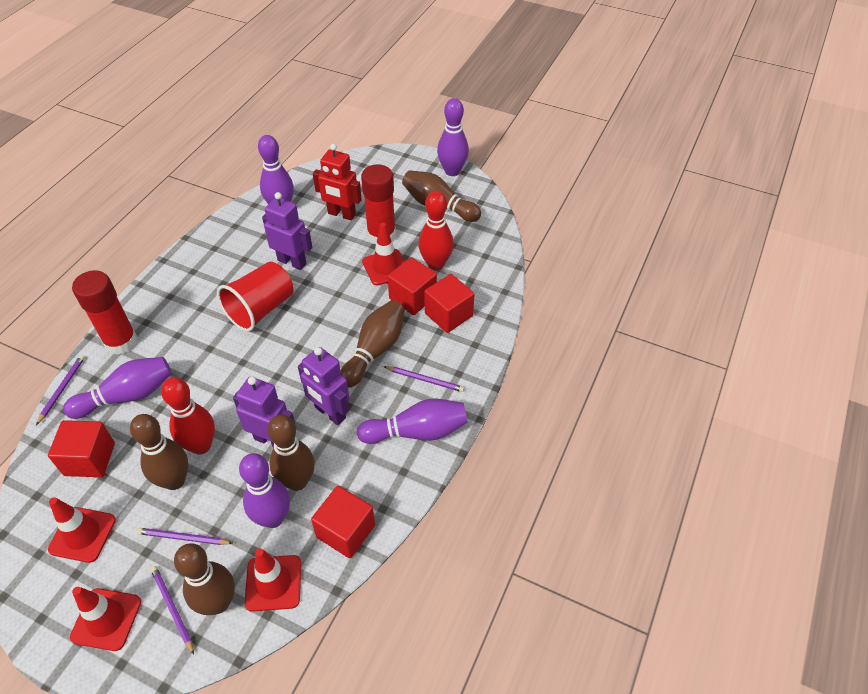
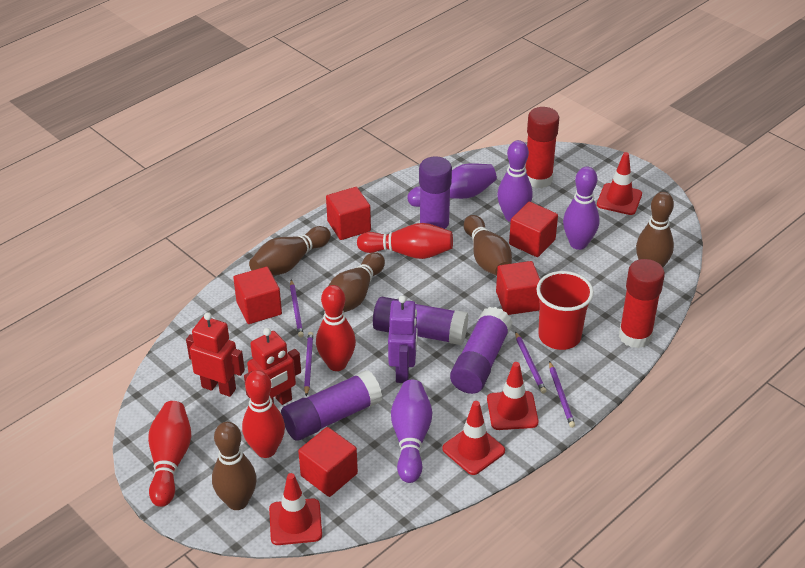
purple bowling pin: [63,357,172,419] [239,453,290,528] [258,135,294,204] [357,399,468,444] [437,98,469,176] = 5 -> [391,380,432,483] [407,163,497,207] [497,140,533,222] [563,167,599,250] = 4
purple glue stick: none = 0 -> [281,370,382,441] [373,297,468,345] [419,156,452,231] [450,307,512,394] = 4
purple robot: [233,376,295,447] [262,192,312,270] [298,347,350,425] = 3 -> [388,295,418,383] = 1
red bowling pin: [161,377,215,454] [418,191,454,270] = 2 -> [148,401,191,507] [242,370,285,458] [316,285,356,371] [357,223,453,259] = 4
red cube: [48,420,115,477] [311,486,375,558] [387,257,437,315] [424,274,474,333] = 4 -> [233,267,282,324] [298,427,358,497] [326,187,371,240] [496,261,540,315] [509,202,558,257] = 5
red robot: [313,144,362,221] = 1 -> [186,312,245,397] [244,328,301,405] = 2

